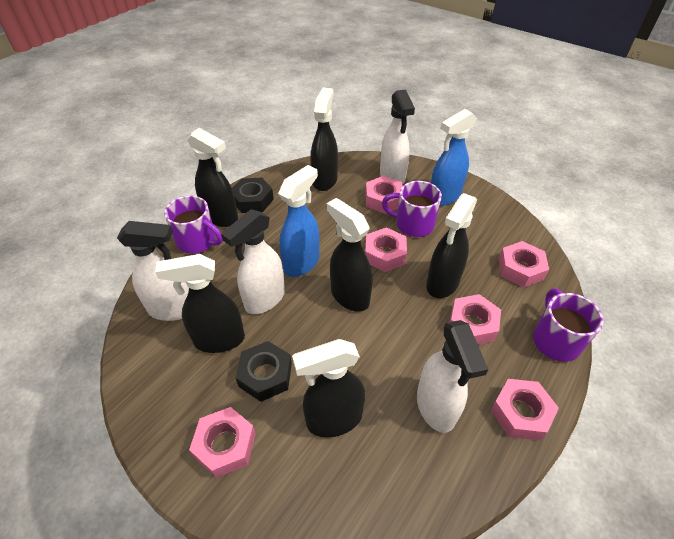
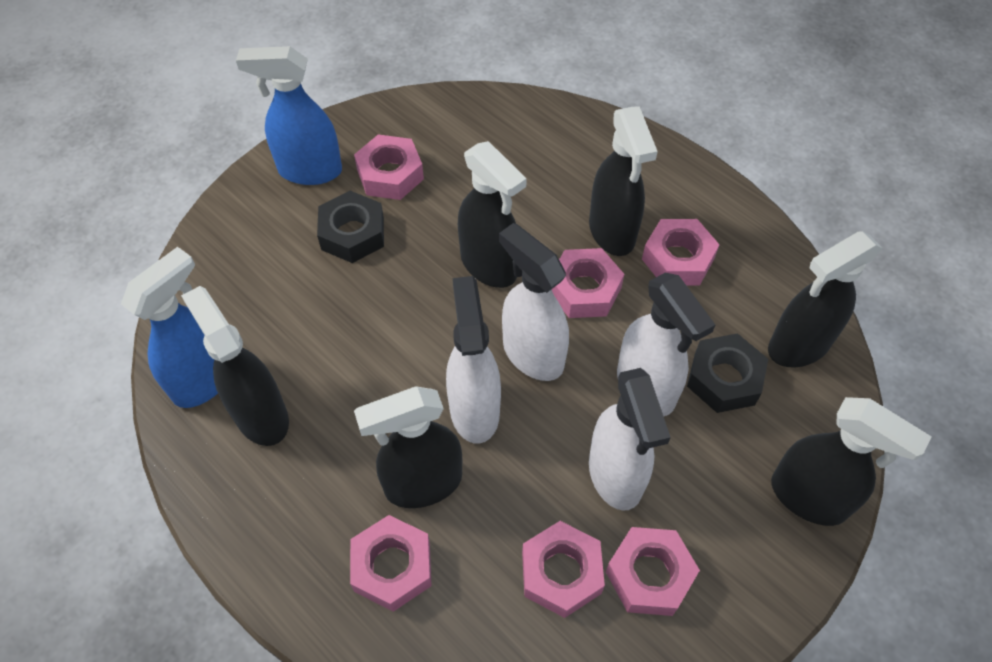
purple mug: [164,196,223,254] [382,181,442,237] [533,289,604,362] = 3 -> none = 0

